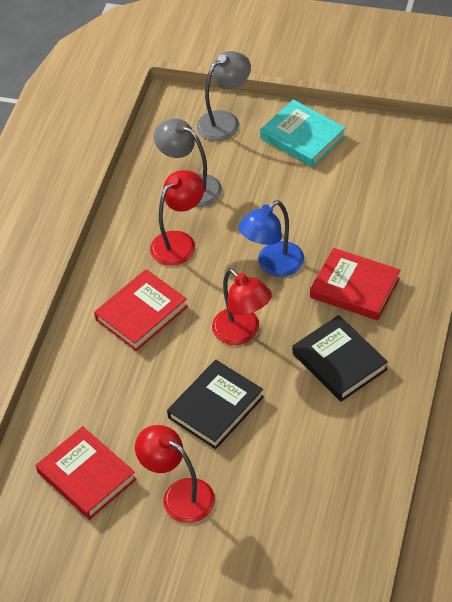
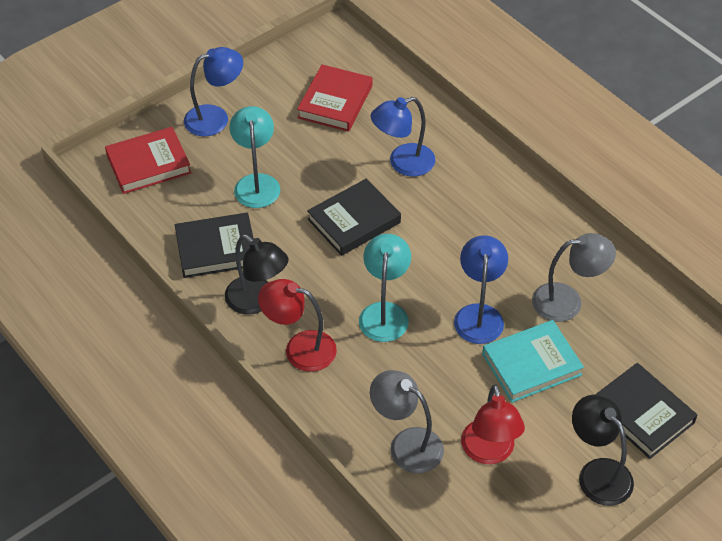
black book: [167,360,264,449] [292,315,388,402] = 2 -> [175,212,254,278] [307,179,401,256] [595,363,698,459] = 3
black lamp: none = 0 -> [225,235,288,315] [572,395,634,506] = 2
blue lamp: [239,200,304,277] = 1 -> [184,47,243,136] [371,97,435,177] [454,235,508,344] = 3
red book: [36,426,137,520] [94,269,188,351] [310,248,400,320] = 3 -> [105,127,191,194] [297,64,372,132] = 2
red lamp: [135,425,215,523] [150,170,204,266] [212,269,272,345] = 3 -> [258,279,337,372] [461,384,525,464] = 2
turquoise lamp: none = 0 -> [230,106,280,208] [359,234,411,342] = 2

